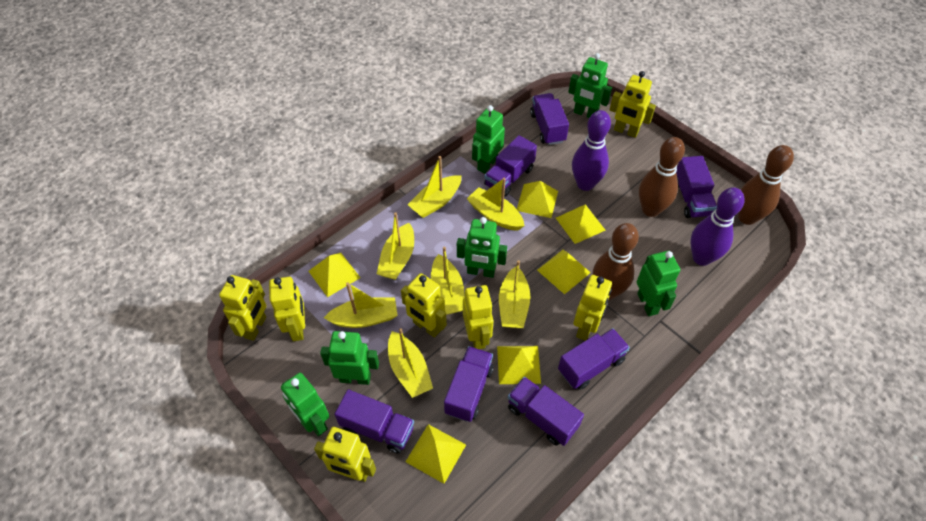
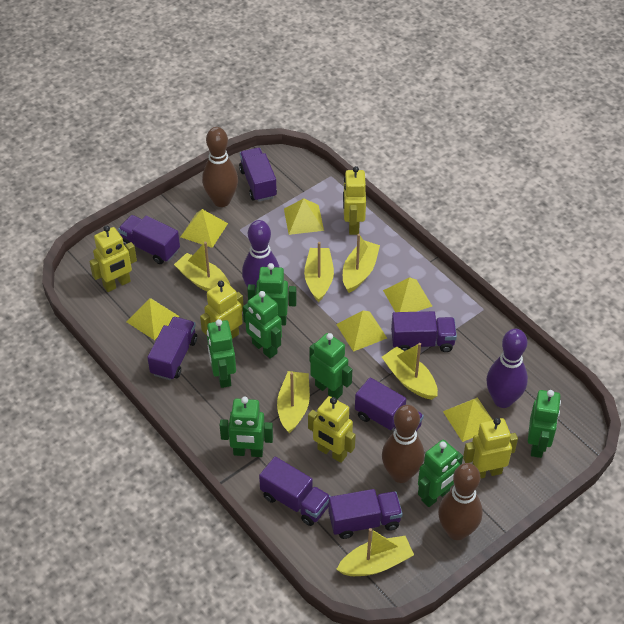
green robot: [281,373,329,436] [320,331,379,385] [457,217,507,278] [472,105,505,174] [568,53,612,118] [637,251,680,316] = 6 -> [207,319,236,388] [220,397,273,457] [243,291,282,359] [247,263,297,325] [309,333,352,399] [418,440,463,507] [528,390,561,458] = 7
yellow boat: [324,282,398,328] [377,212,414,280] [388,329,433,398] [408,156,461,218] [431,247,465,315] [467,178,525,231] [499,260,530,328] = 7 -> [174,242,230,291] [277,371,310,433] [304,242,334,302] [336,528,414,576] [343,234,380,293] [382,343,438,400] = 6
yellow robot: [219,275,266,341] [269,277,305,341] [314,427,376,482] [401,273,447,338] [463,285,494,349] [573,275,612,341] [610,71,656,138] = 7 -> [89,225,137,292] [200,281,244,339] [308,396,356,463] [343,166,366,235] [463,418,518,479] = 5

